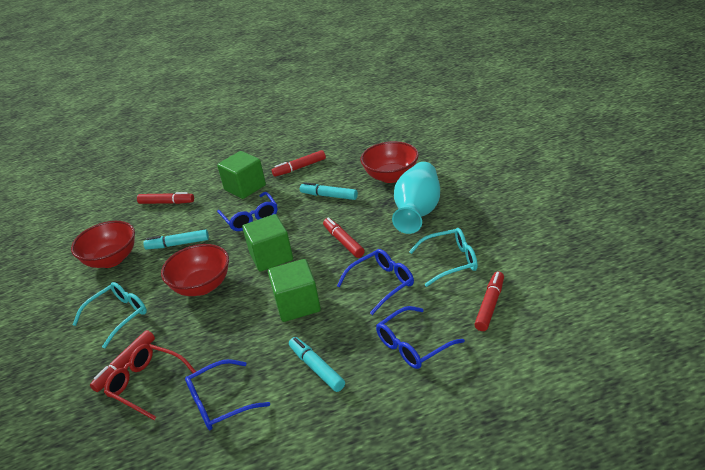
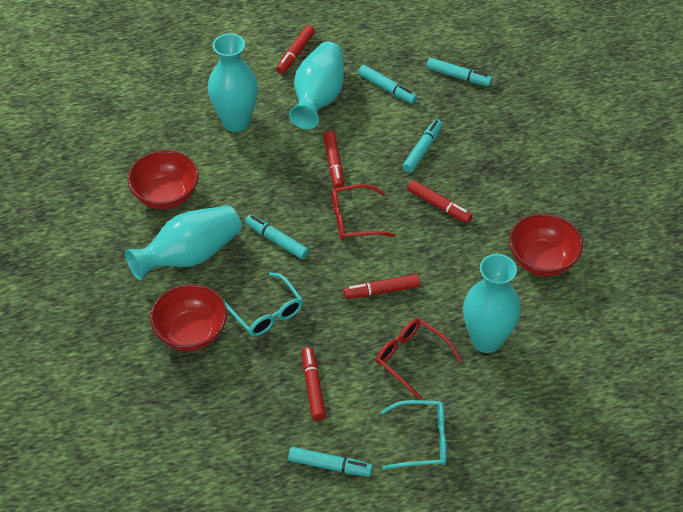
blue glasses: [185,359,270,430] [217,192,277,231] [337,249,414,315] [376,306,465,369] = 4 -> none = 0
green cube: [217,151,266,199] [242,214,293,272] [268,259,321,322] = 3 -> none = 0
red glasses: [104,344,196,420] = 1 -> [331,184,396,240] [376,318,462,400] = 2
turquoise marker: [143,230,209,250] [289,337,345,392] [300,182,358,200] = 3 -> [245,215,309,259] [288,447,373,477] [358,65,417,104] [402,120,443,173] [426,58,492,86] = 5
turquoise vase: [392,162,440,234] = 1 -> [125,205,241,280] [208,33,258,132] [289,42,344,129] [463,254,521,353] = 4

